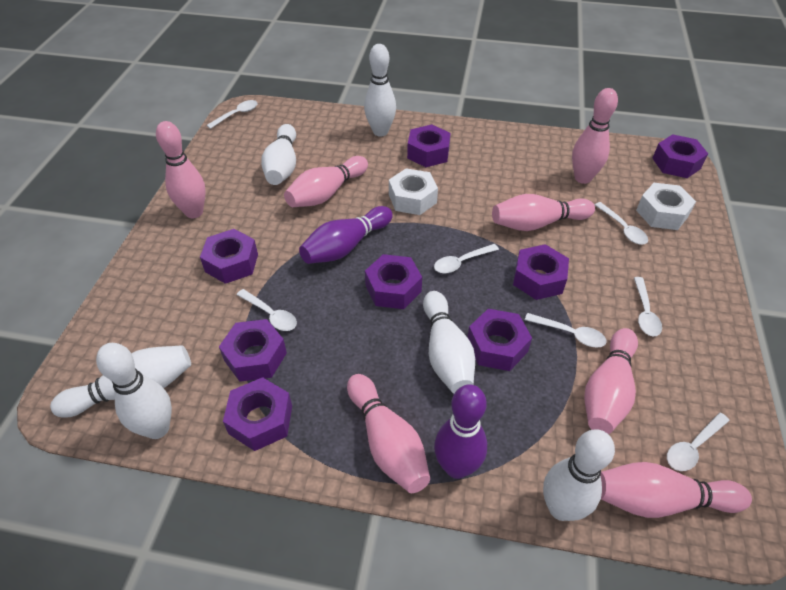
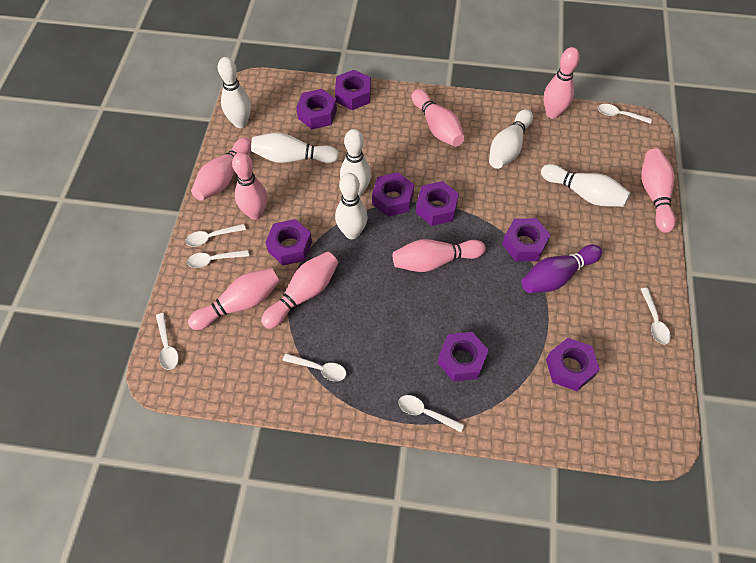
pink bowling pin: [156,121,206,218] [284,156,368,207] [347,374,430,493] [492,194,595,231] [572,88,618,184] [584,328,638,434] [600,462,752,518] = 7 -> [188,268,280,330] [191,137,251,201] [232,152,267,220] [261,252,339,329] [393,239,486,272] [412,89,465,147] [544,47,580,119] [641,148,676,233] = 8
purple bowling pin: [299,206,393,264] [434,384,487,479] = 2 -> [522,245,602,293] = 1
white nut: [389,168,438,215] [636,183,696,230] = 2 -> none = 0

